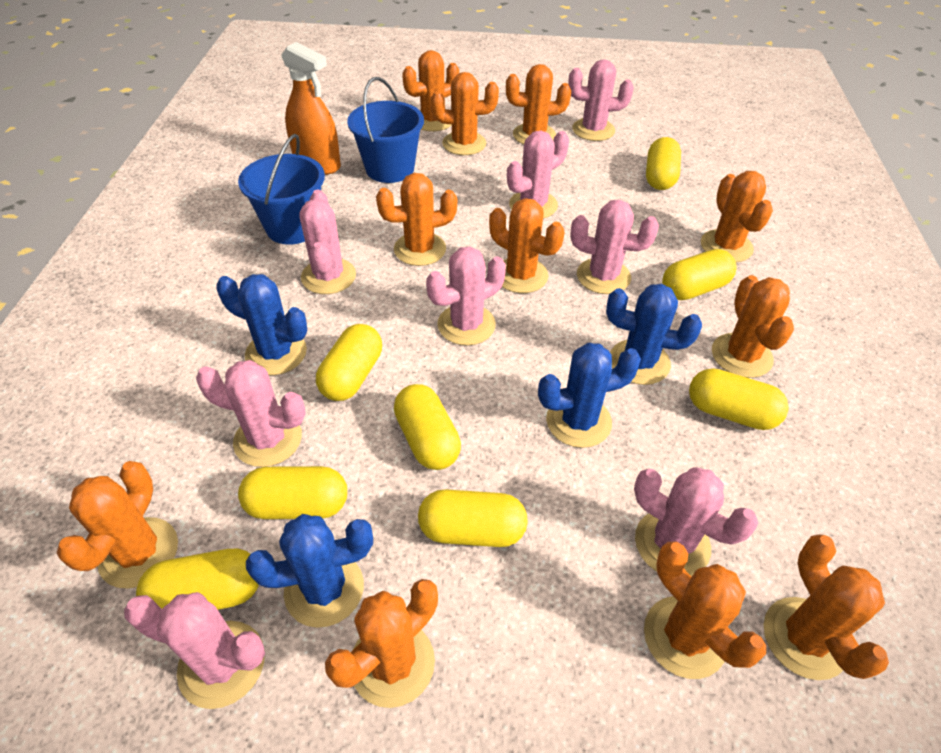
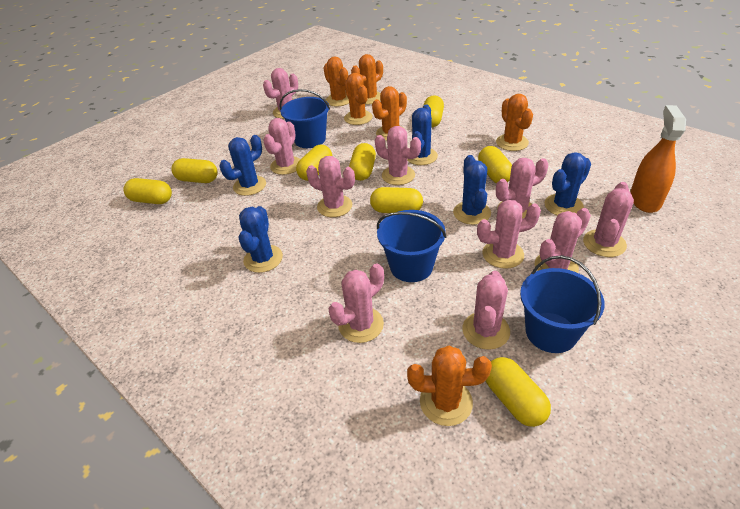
blue bucket: [238,134,325,245] [347,77,424,183] = 2 -> [279,89,330,148] [377,210,447,282] [520,255,605,353] = 3
blue cactus: [216,274,307,375] [246,514,373,628] [538,343,641,448] [606,284,702,385] = 4 -> [220,135,266,196] [239,206,283,273] [407,105,438,165] [453,155,491,225] [545,152,591,216] = 5
orange cactus: [56,461,178,588] [325,579,438,708] [376,173,457,266] [402,50,459,131] [431,72,499,155] [489,198,565,293] [506,64,571,144] [644,542,766,679] [701,171,773,262] [712,275,794,378] [764,534,889,680] = 11 -> [324,56,349,107] [344,73,373,125] [351,54,383,104] [372,86,407,141] [407,346,492,426] [496,94,533,151] = 6
pink cactus: [124,592,265,709] [196,360,306,467] [299,190,356,294] [426,247,506,345] [507,131,569,219] [568,59,634,141] [570,200,659,294] [634,467,758,577] = 8 -> [263,68,298,119] [263,118,300,175] [306,156,355,217] [329,263,384,343] [375,126,421,185] [462,271,510,350] [477,200,541,269] [496,158,548,218] [535,208,591,273] [583,182,634,257] = 10

